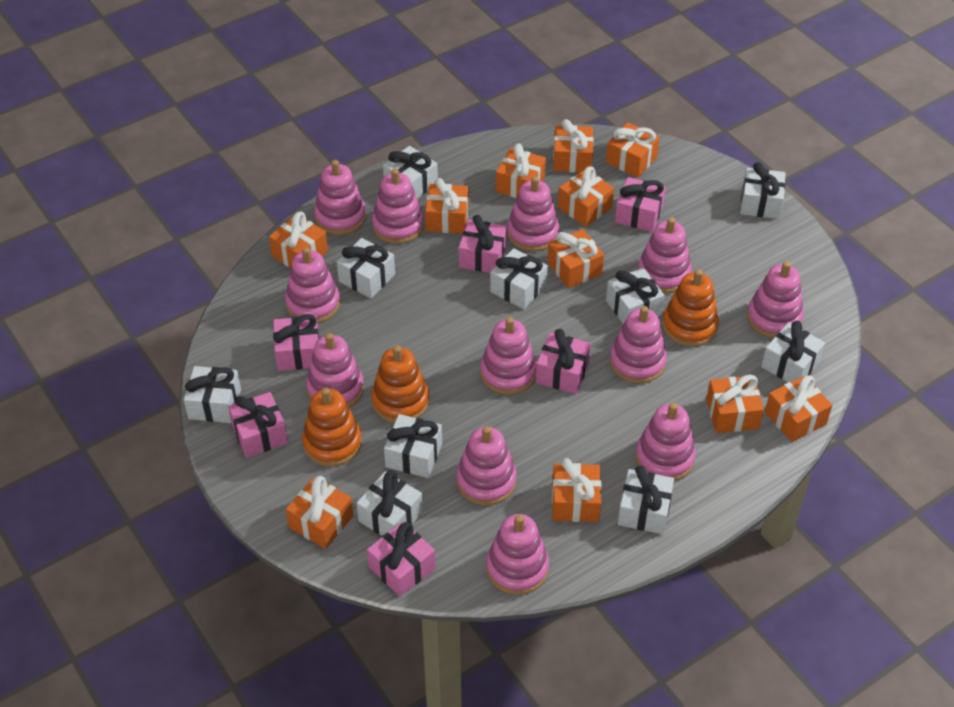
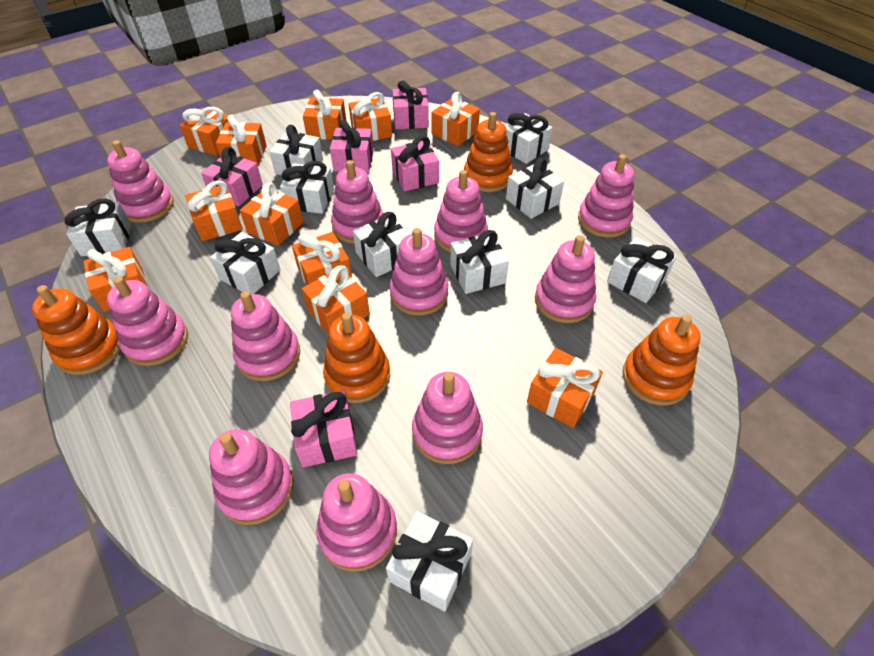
orange stacking toy: [302,388,362,467] [371,345,429,423] [662,269,719,347] = 3 -> [32,285,121,375] [323,313,390,403] [464,112,513,192] [623,315,700,405] = 4
pink gift: [228,392,288,458] [273,314,319,371] [367,521,436,597] [459,215,507,273] [536,329,591,394] [615,177,666,232] = 6 -> [201,147,263,206] [290,390,357,467] [330,120,374,172] [391,136,439,191] [393,80,429,129] = 5
pink stacking toy: [285,247,340,323] [306,333,364,407] [314,160,366,235] [372,169,424,244] [456,426,517,505] [480,317,537,395] [486,514,549,595] [507,176,559,252] [610,306,667,384] [635,403,696,481] [638,217,692,294] [747,261,804,338] = 12 -> [107,140,174,223] [107,276,188,366] [209,429,293,525] [231,291,300,381] [316,473,397,572] [331,160,384,244] [389,228,448,316] [412,372,483,464] [434,170,488,253] [535,235,596,323] [578,154,634,238] = 11

